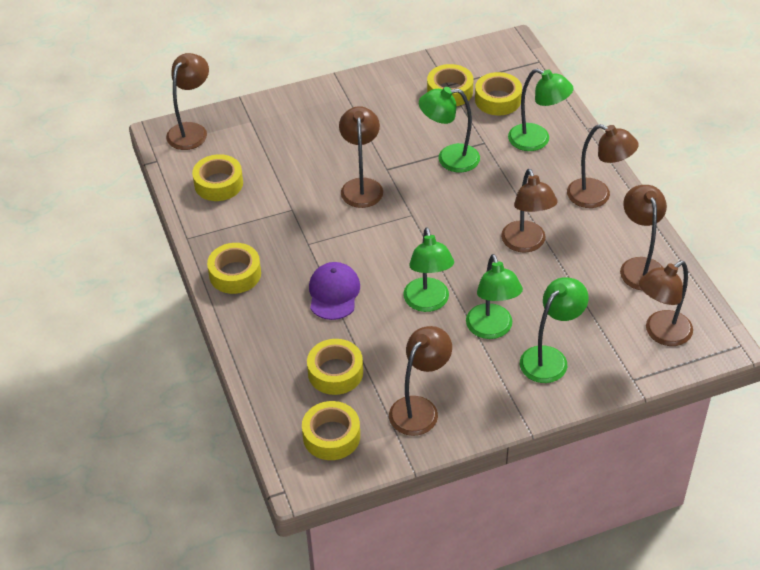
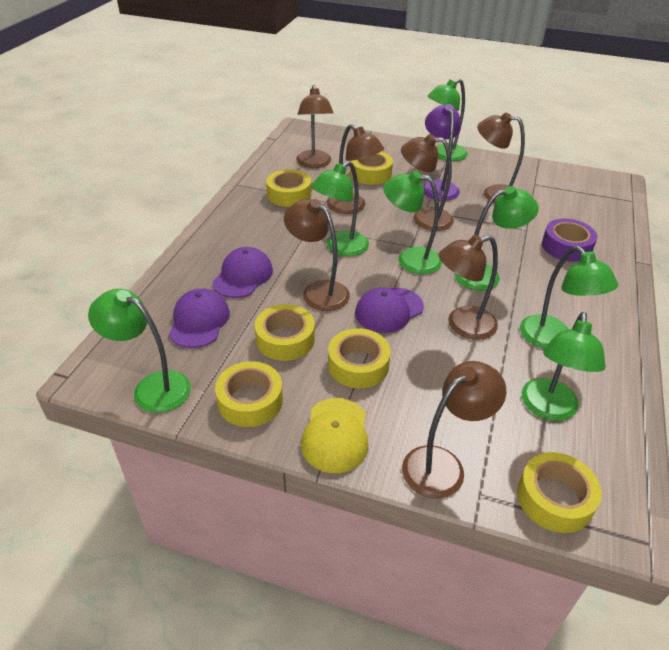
green lamp: [403,227,454,312] [419,87,480,173] [466,254,523,339] [508,69,574,151] [520,277,589,383] = 5 -> [88,289,191,413] [311,161,369,256] [383,171,442,274] [427,79,468,161] [454,186,539,291] [520,246,618,349] [521,312,606,421] = 7
purple cap: [309,262,360,320] = 1 -> [169,288,230,348] [212,247,273,298] [355,287,424,333] = 3
purple lamp: none = 0 -> [423,104,461,201] = 1
purple tape: none = 0 -> [542,219,597,262] = 1
yellow cap: none = 0 -> [301,398,369,473] = 1

